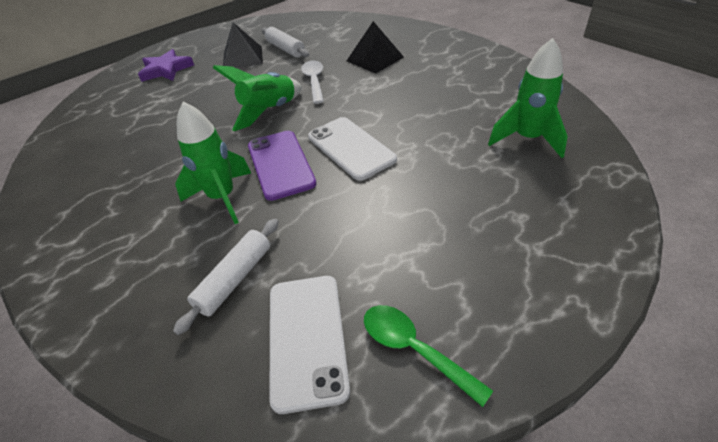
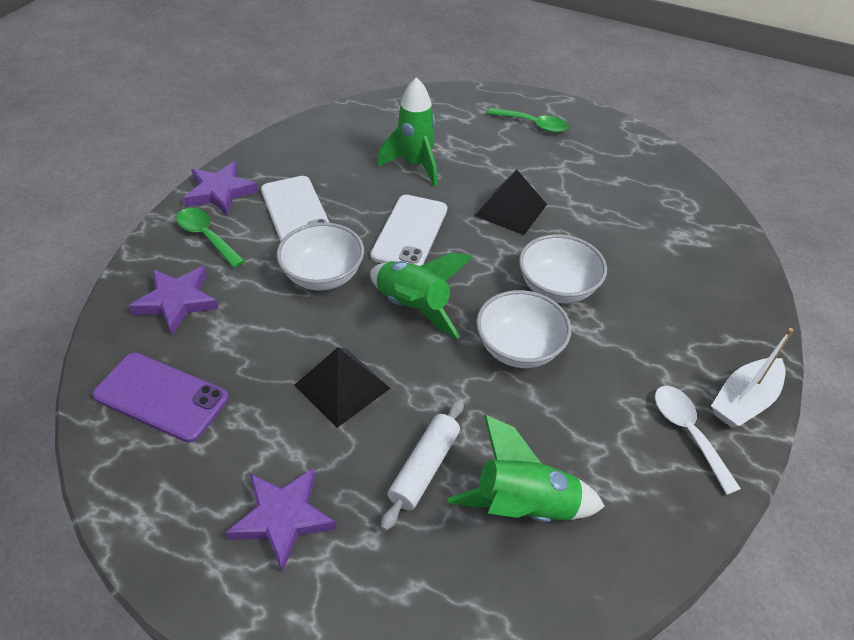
green spoon: [364,305,493,407] = 1 -> [176,208,245,268] [487,107,569,133] = 2
purple star: [138,49,194,82] = 1 -> [129,266,219,335] [183,161,259,215] [225,468,337,573] = 3
white boat: none = 0 -> [711,328,793,428] = 1
white bowl: none = 0 -> [277,222,364,291] [476,290,571,368] [519,234,607,303] = 3
white rolling pin: [173,219,279,335] [262,27,309,57] = 2 -> [381,399,464,531] = 1

